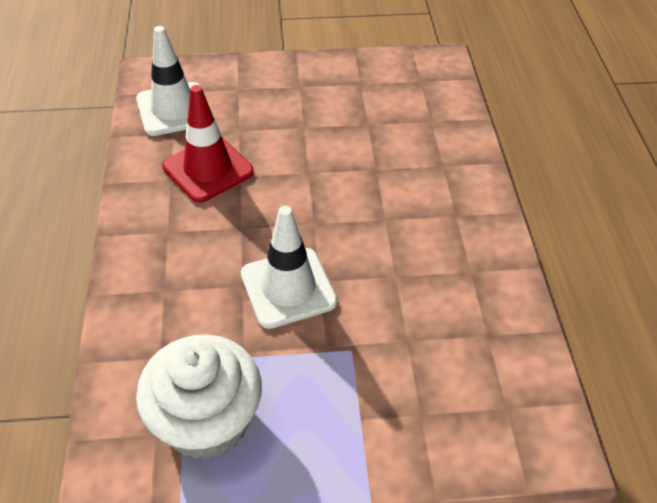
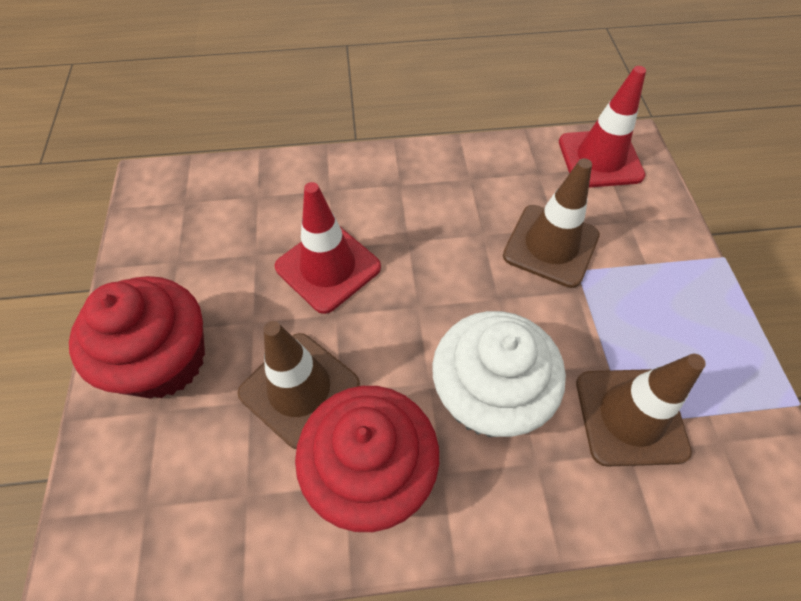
brown traffic cone: none = 0 -> [238,321,360,449] [503,158,600,288] [576,354,706,467] = 3
red cupcake: none = 0 -> [69,276,205,399] [295,386,439,532] = 2
red traffic cone: [162,85,254,203] = 1 -> [275,182,381,314] [559,66,646,188] = 2
white traffic cone: [136,26,200,136] [241,206,337,329] = 2 -> none = 0

